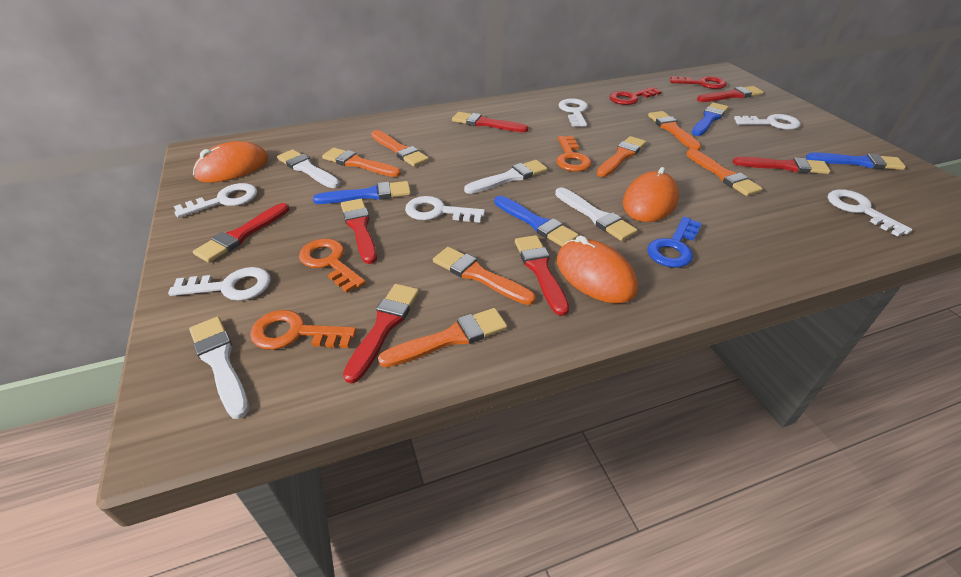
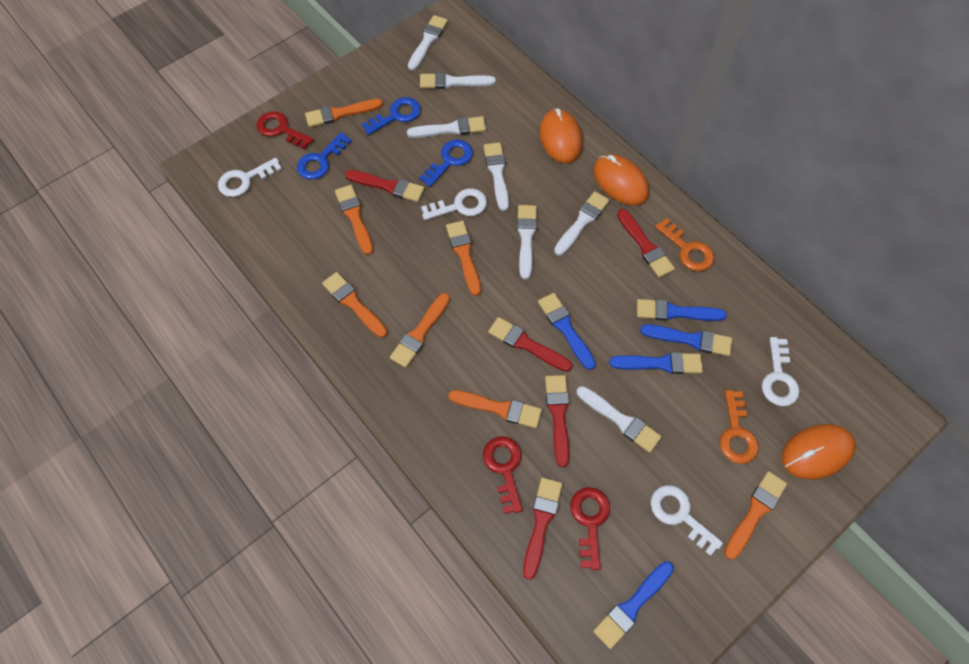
blue brush: [313,181,411,204] [494,196,579,247] [692,103,729,136] [806,152,906,170] = 4 -> [538,293,596,370] [593,561,674,649] [609,352,703,374] [637,299,727,321] [640,324,732,356] = 5
blue key: [647,217,702,268] = 1 -> [297,132,351,180] [362,97,421,135] [419,140,473,187] = 3
orange key: [250,310,357,350] [299,239,366,293] [556,136,591,172] = 3 -> [655,218,714,271] [720,390,759,464] = 2
red brush: [193,203,289,263] [341,199,377,264] [343,284,419,384] [452,112,528,132] [515,235,569,316] [697,86,763,102] [733,156,830,174] = 7 -> [345,170,424,202] [488,317,572,372] [523,478,563,580] [545,375,569,467] [617,209,675,278] = 5
red key: [610,87,662,105] [670,76,727,89] = 2 -> [256,111,314,150] [483,436,523,514] [570,487,610,570] = 3
white brush: [189,317,249,419] [277,149,340,188] [464,160,547,194] [555,187,637,241] = 4 -> [407,116,486,138] [408,15,448,71] [420,72,496,89] [483,142,509,211] [517,205,537,280] [554,191,610,256] [576,386,662,453] = 7
white key: [168,267,271,301] [174,183,257,218] [405,196,485,223] [559,98,588,127] [734,114,800,130] [828,190,913,237] = 6 -> [218,158,282,197] [421,188,487,220] [651,485,723,556] [762,337,799,406] = 4

